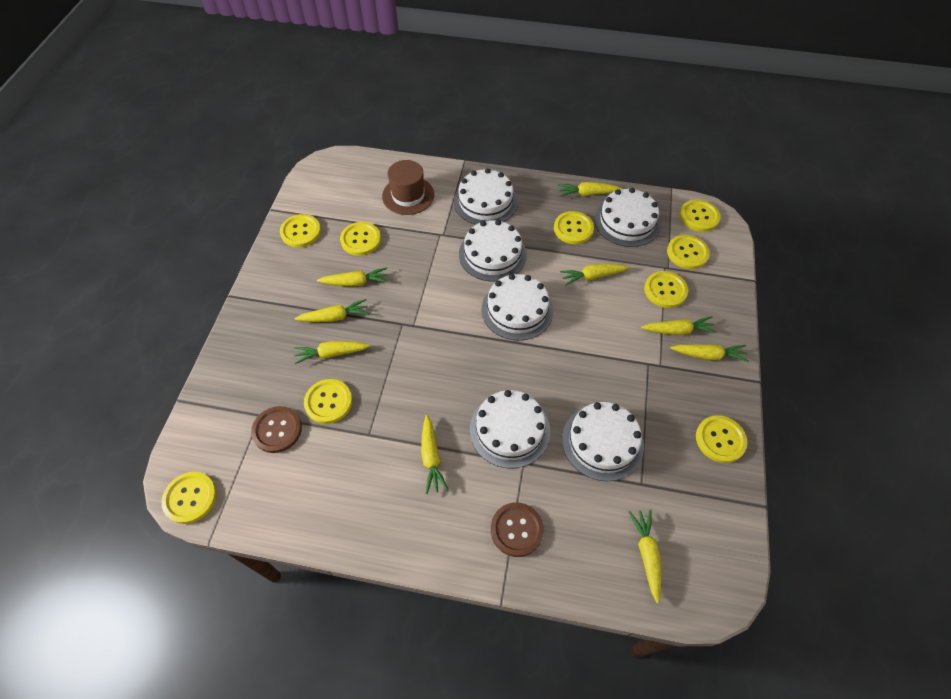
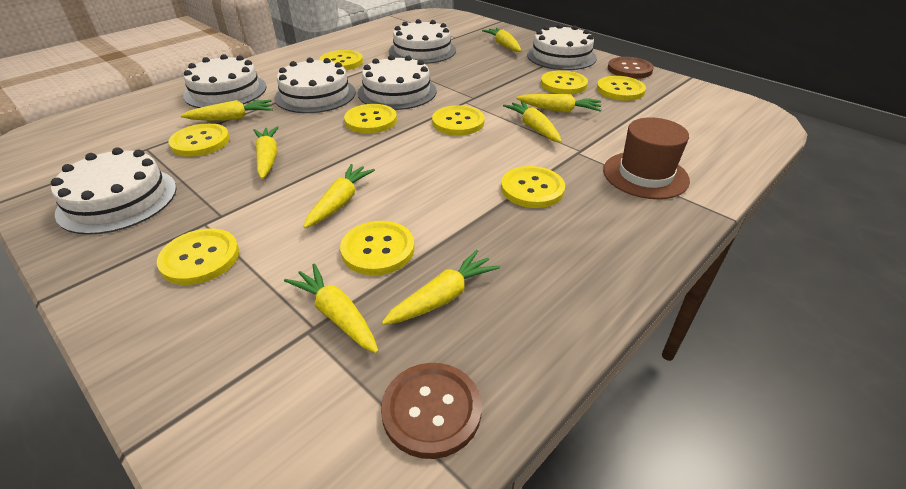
yellow carrot: [294,341,371,364] [295,299,369,322] [317,267,388,286] [421,415,448,494] [558,182,623,197] [560,264,630,286] [629,509,661,604] [641,316,717,335] [670,344,749,362] = 9 -> [180,100,273,121] [253,126,279,179] [284,263,379,353] [303,164,375,228] [382,250,500,325] [482,28,521,52] [503,100,562,143] [516,94,602,113] = 8

